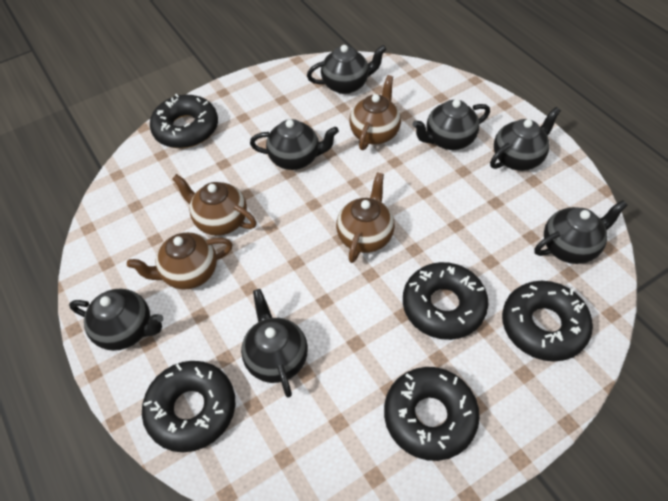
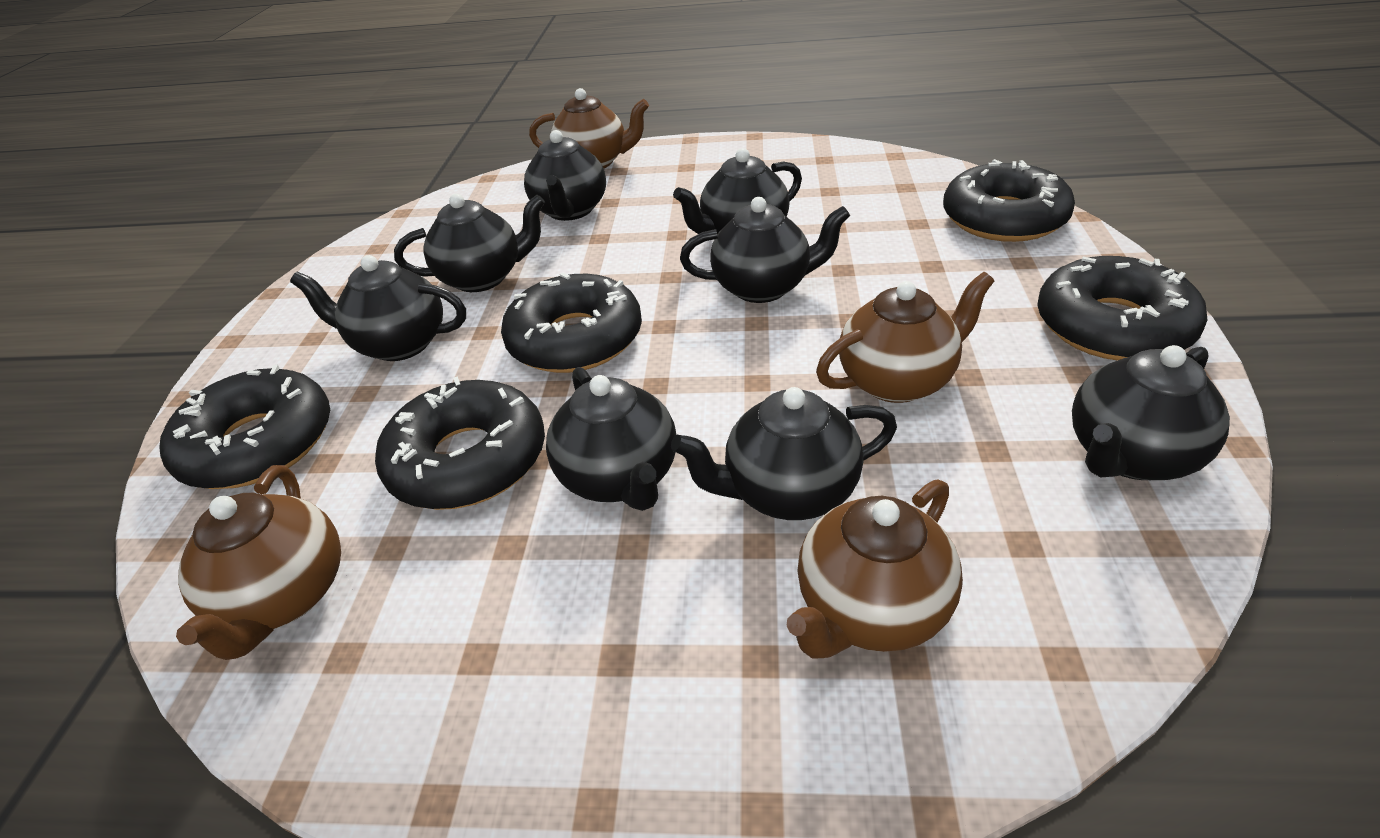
black teapot: [69,289,163,351] [241,289,308,398] [250,119,339,170] [307,45,387,94] [412,99,490,150] [490,107,561,171] [534,200,628,264] = 7 -> [290,255,466,361] [394,194,545,292] [524,130,606,221] [546,367,676,511] [671,387,897,520] [673,148,802,235] [680,197,850,303] [1072,345,1230,480] = 8

